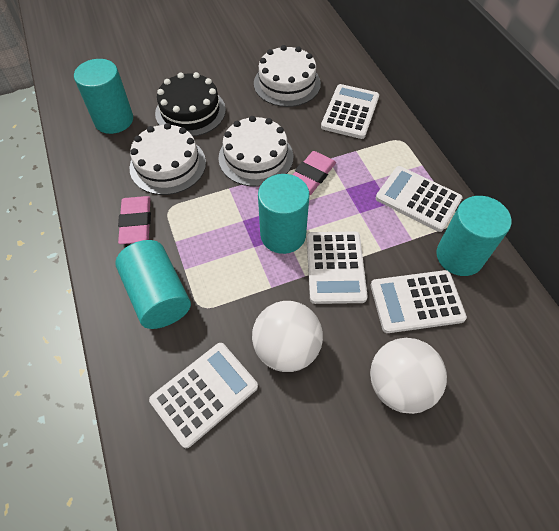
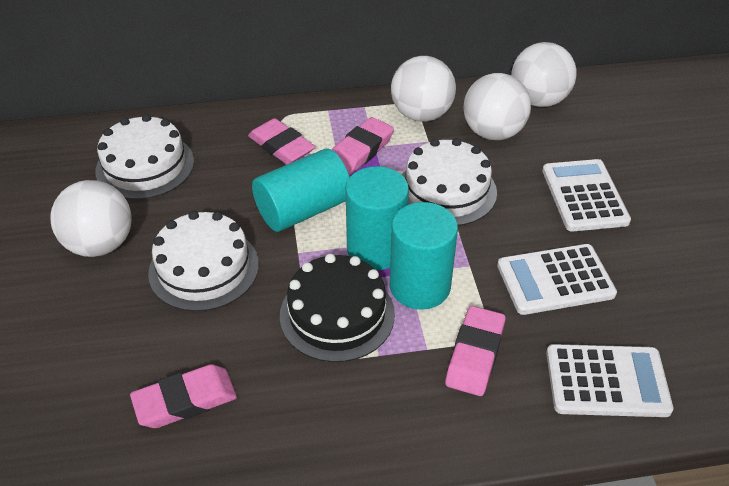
pink eraser: [118,196,151,244] [293,151,336,195] = 2 -> [130,364,237,428] [248,118,315,164] [332,117,394,175] [445,306,505,396] = 4
turquoise cylinder: [74,59,133,134] [115,240,191,329] [258,174,309,254] [436,196,511,276] = 4 -> [252,149,350,232] [345,166,409,270] [390,202,458,310] = 3
white ball: [252,301,323,372] [370,338,447,414] = 2 -> [50,180,132,257] [391,56,456,122] [463,73,531,140] [511,42,577,107] = 4
white calculator: [149,343,258,448] [307,231,368,304] [321,84,379,139] [371,270,467,333] [376,166,463,232] = 5 -> [497,244,617,315] [542,159,631,232] [546,344,674,417] = 3

